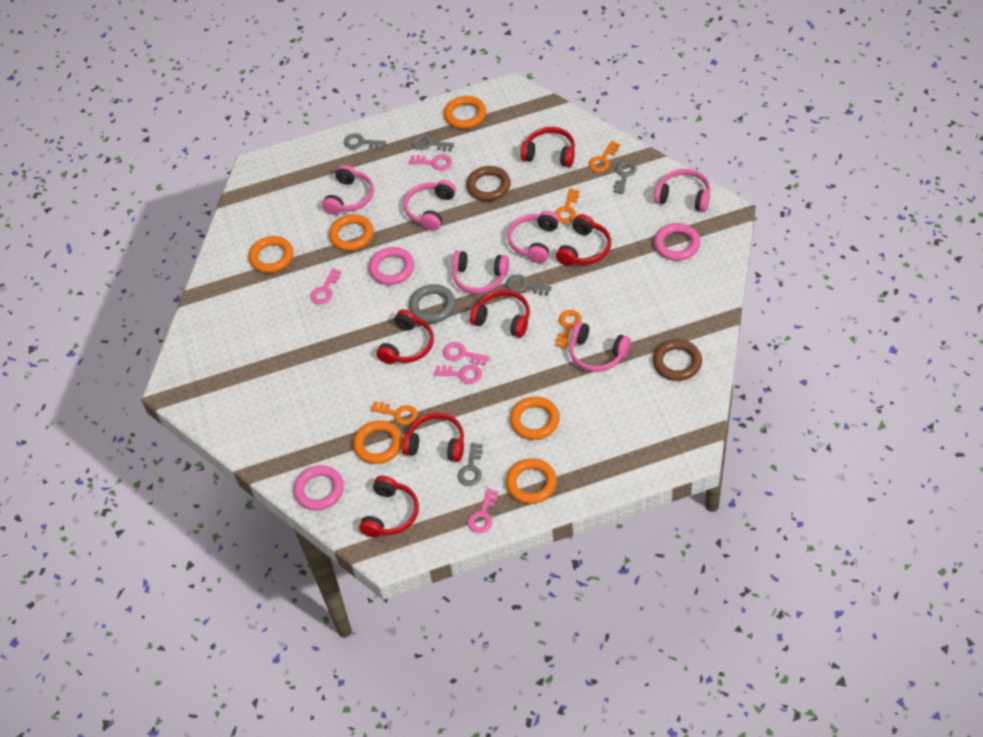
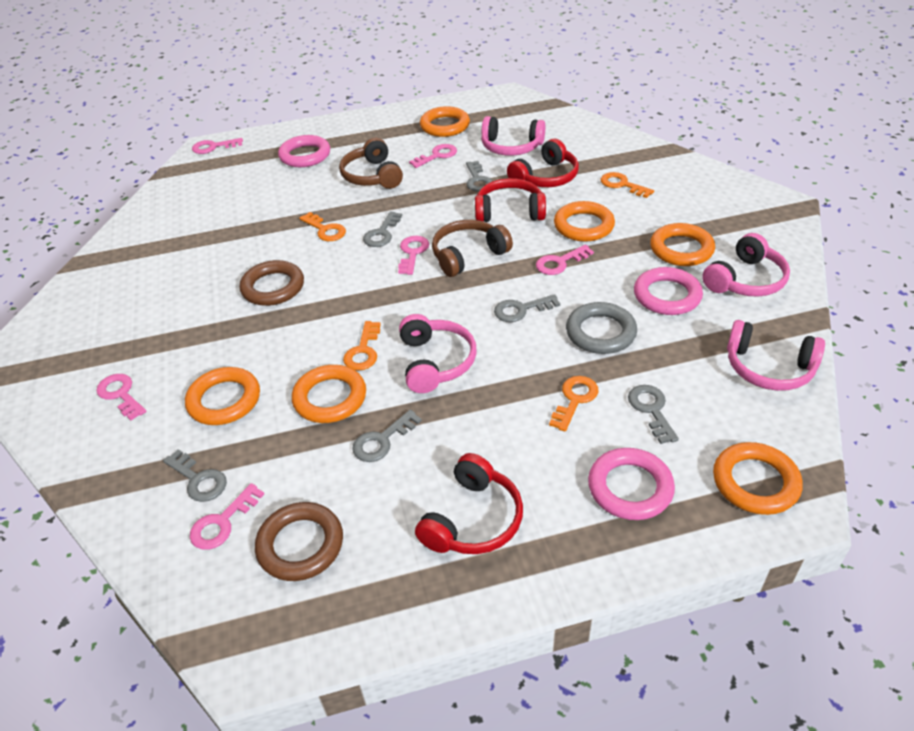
brown headphones: none = 0 -> [339,138,403,189] [432,220,513,277] = 2
grey key: [344,133,386,150] [412,134,454,151] [458,443,483,486] [506,274,552,296] [613,160,637,194] = 5 -> [163,449,227,502] [352,410,422,462] [363,211,402,247] [466,161,492,192] [494,294,560,322] [628,385,679,444] = 6
pink headphones: [322,165,374,215] [404,180,456,231] [452,251,509,294] [507,211,559,263] [569,322,631,372] [654,169,710,212] = 6 -> [399,314,477,393] [481,116,545,156] [702,233,790,297] [727,320,825,391] = 4
pink key: [310,268,342,304] [409,154,452,170] [434,365,482,384] [443,342,489,366] [468,489,499,533] = 5 -> [96,374,147,420] [190,483,264,550] [192,138,243,154] [398,236,429,275] [409,144,457,168] [536,245,594,275] = 6
red headphones: [359,476,419,537] [376,309,434,364] [402,413,464,462] [470,289,530,337] [521,127,575,167] [556,214,611,266] = 6 -> [415,453,523,554] [475,178,546,222] [507,139,579,187] = 3

